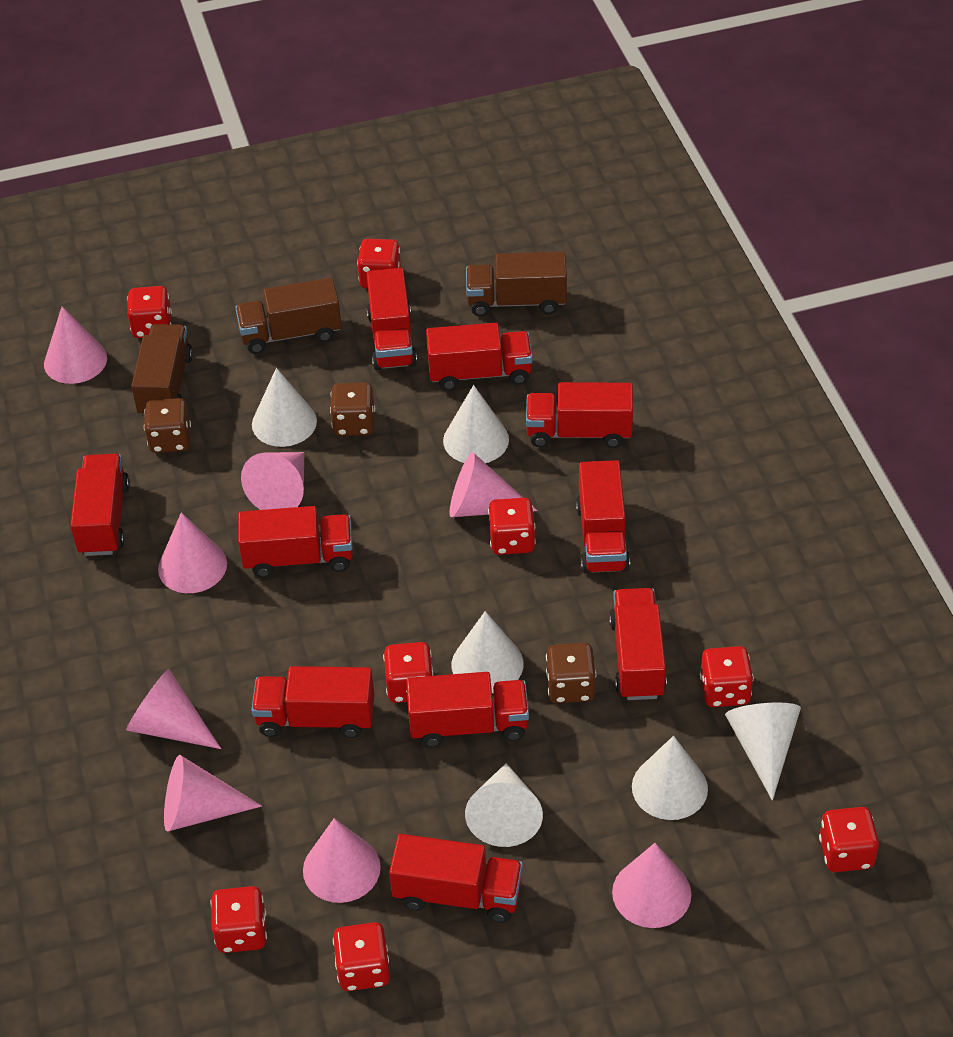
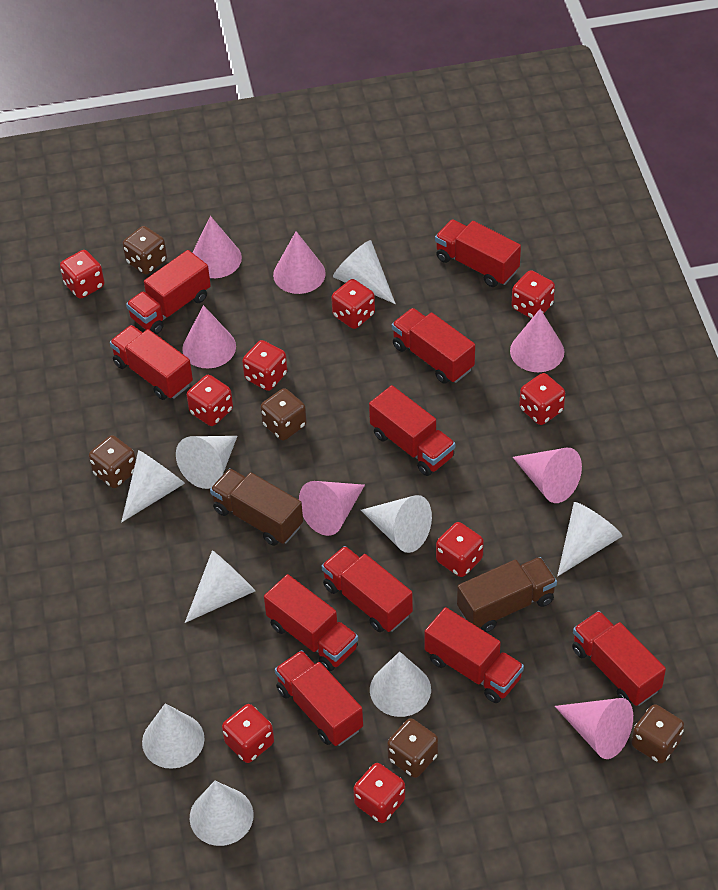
brown dice: [144,398,191,453] [330,382,375,436] [546,643,596,703] = 3 -> [89,435,136,488] [123,226,167,274] [261,388,307,441] [387,718,438,778] [632,704,684,764] = 5
brown truck: [131,324,193,417] [235,278,342,354] [466,252,567,316] = 3 -> [210,468,303,546] [457,557,557,633] = 2
pink cone: [44,306,107,384] [126,669,221,749] [158,512,227,593] [164,755,262,832] [241,452,304,510] [303,818,381,903] [449,453,537,517] [612,843,691,928] = 8 -> [182,305,236,369] [192,216,242,278] [273,231,326,294] [299,481,365,536] [510,309,564,372] [513,448,582,503] [555,698,633,759] = 7
red dice: [127,286,172,338] [211,886,267,953] [333,922,390,991] [357,239,401,288] [383,642,433,703] [488,498,536,555] [700,646,754,707] [819,807,879,872] = 8 -> [60,250,104,299] [187,375,233,426] [222,704,274,763] [242,340,287,391] [331,279,375,329] [353,763,405,823] [436,522,484,577] [511,270,555,319] [519,373,565,425] = 9
white cone: [252,368,317,447] [443,385,509,463] [452,611,524,693] [465,763,543,847] [632,736,708,820] [725,703,801,800] = 6 -> [121,450,185,522] [142,703,205,769] [176,436,237,489] [185,550,255,623] [190,781,254,846] [333,240,396,304] [361,495,432,553] [370,652,431,717] [557,502,622,576] = 9

